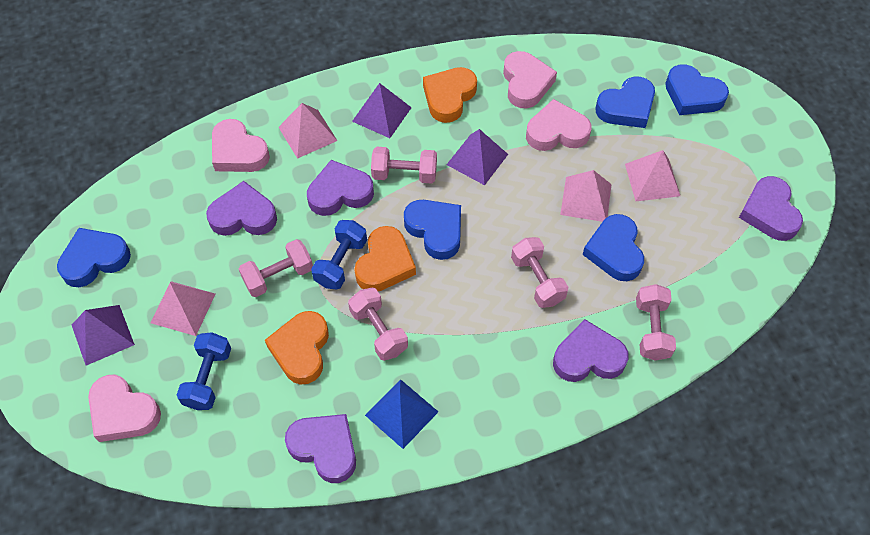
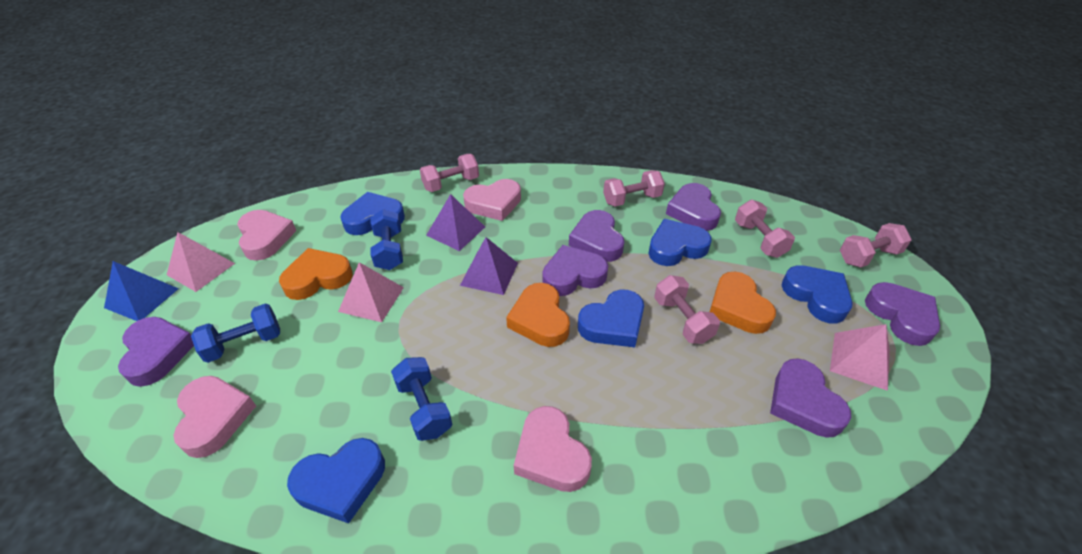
blue dumbbell: [177,332,231,410] [311,220,367,290] = 2 -> [191,304,280,363] [370,209,403,270] [391,357,452,441] = 3
pink pyramid: [150,281,215,336] [279,103,337,159] [560,170,612,222] [625,150,680,201] = 4 -> [167,232,235,292] [338,262,404,322] [830,324,890,391] = 3
purple heart: [206,181,277,236] [285,414,356,483] [307,160,374,216] [553,319,629,382] [739,176,803,241] = 5 -> [118,317,194,387] [543,245,608,296] [569,210,624,262] [666,183,721,231] [770,358,851,438] [865,282,940,346] = 6
purple pyramid: [72,305,135,366] [352,83,412,138] [446,129,508,185] = 3 -> [426,194,485,251] [460,237,518,295] = 2

